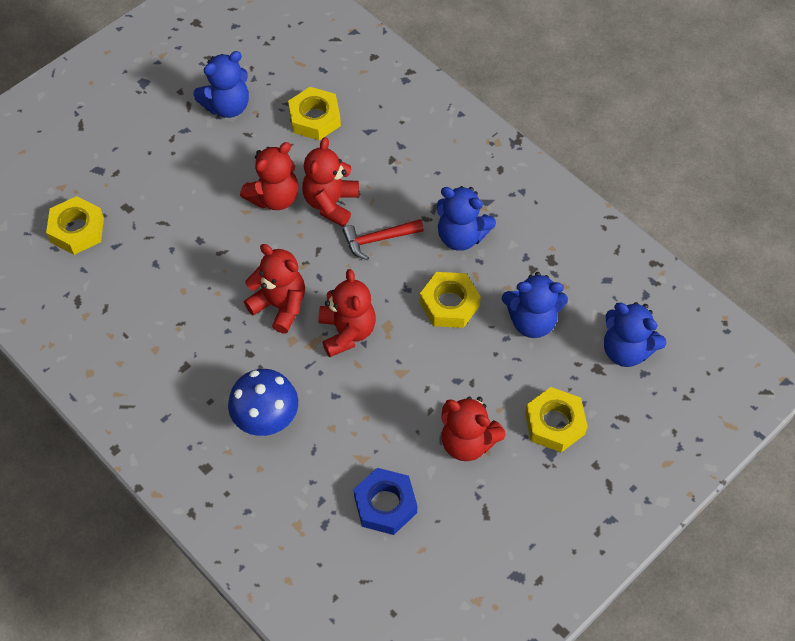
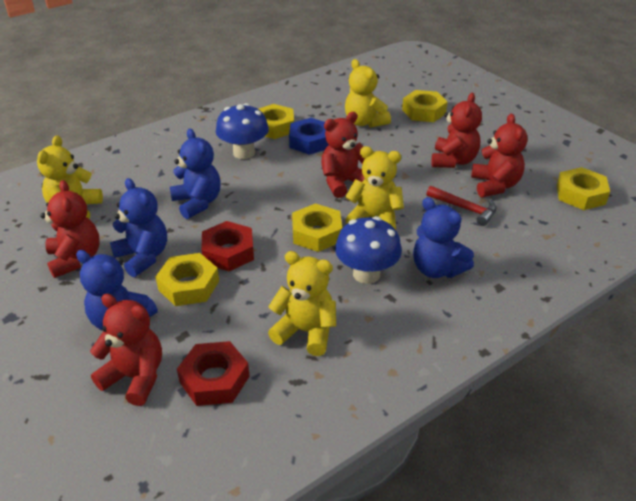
blue mushroom: [228,369,298,436] = 1 -> [216,103,269,159] [335,216,402,284] = 2
red nut: none = 0 -> [177,341,250,406] [202,221,254,271] = 2
yellow nut: [46,196,104,255] [288,87,341,140] [420,272,481,328] [525,387,588,452] = 4 -> [156,253,219,306] [259,104,294,139] [292,203,342,252] [402,90,447,122] [557,167,610,210] = 5
yellow teddy bear: none = 0 -> [37,135,103,219] [268,251,336,356] [345,59,391,128] [345,146,404,230] = 4

